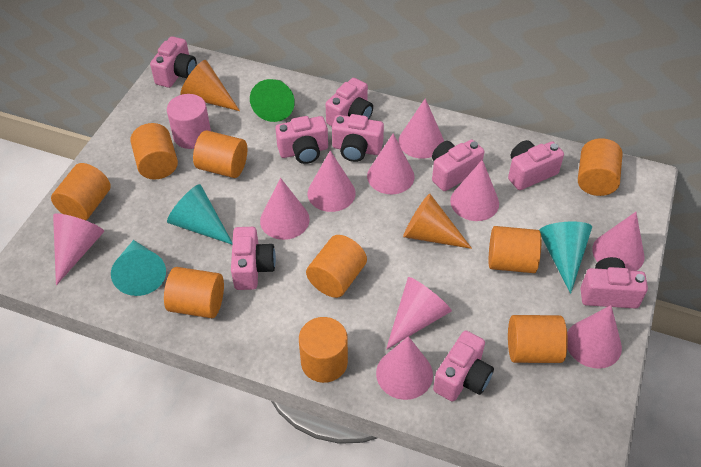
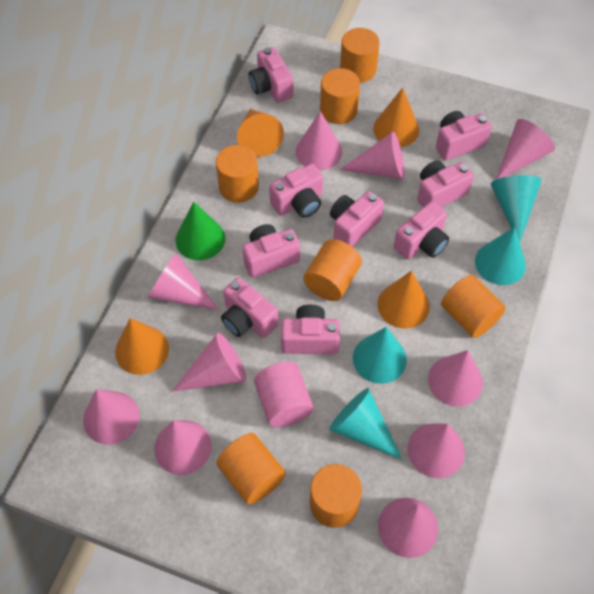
orange cone: [180,60,240,111] [403,193,472,249] = 2 -> [115,318,169,375] [237,109,284,157] [373,88,419,147] [378,271,430,329] = 4
orange cylinder: [51,163,111,220] [130,123,178,179] [164,267,224,318] [193,130,247,178] [299,317,348,383] [306,235,367,298] [489,226,541,273] [508,315,568,363] [578,138,623,196] = 9 -> [216,145,259,203] [216,433,286,505] [303,239,362,301] [310,464,362,528] [320,68,360,124] [340,28,380,83] [441,275,506,338] = 7
turquoise cone: [111,240,166,296] [167,184,232,244] [540,222,592,294] = 3 -> [329,388,402,460] [353,327,407,384] [475,227,526,285] [491,175,542,242] = 4

